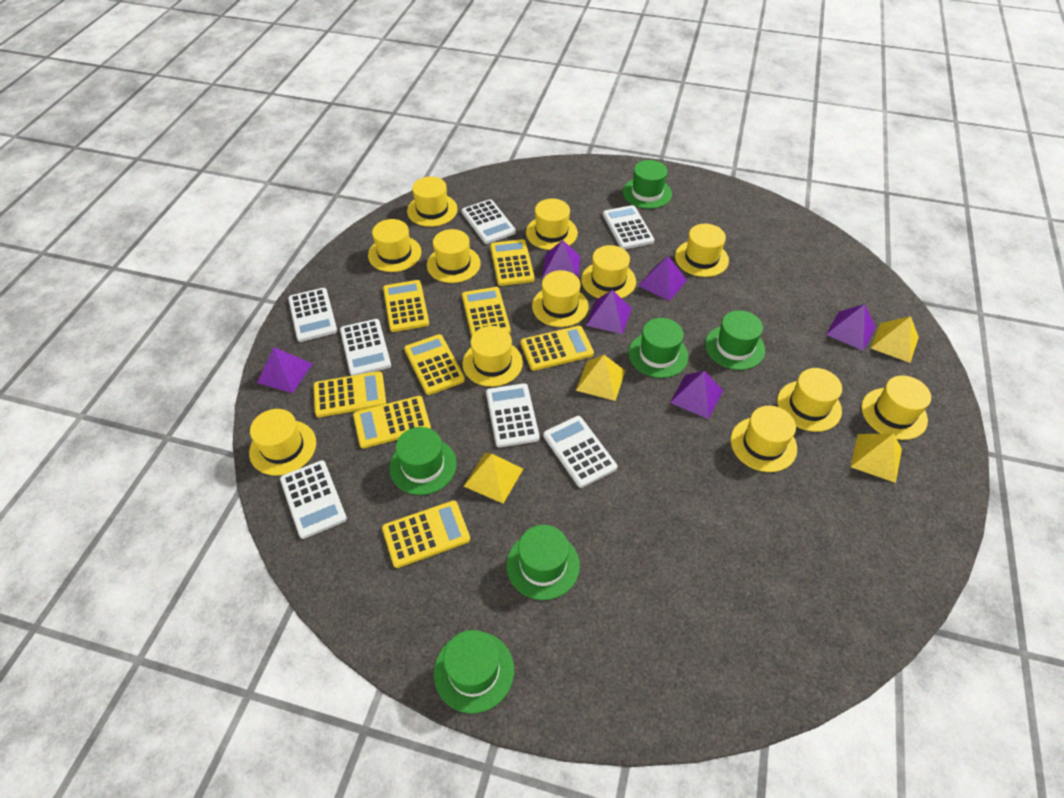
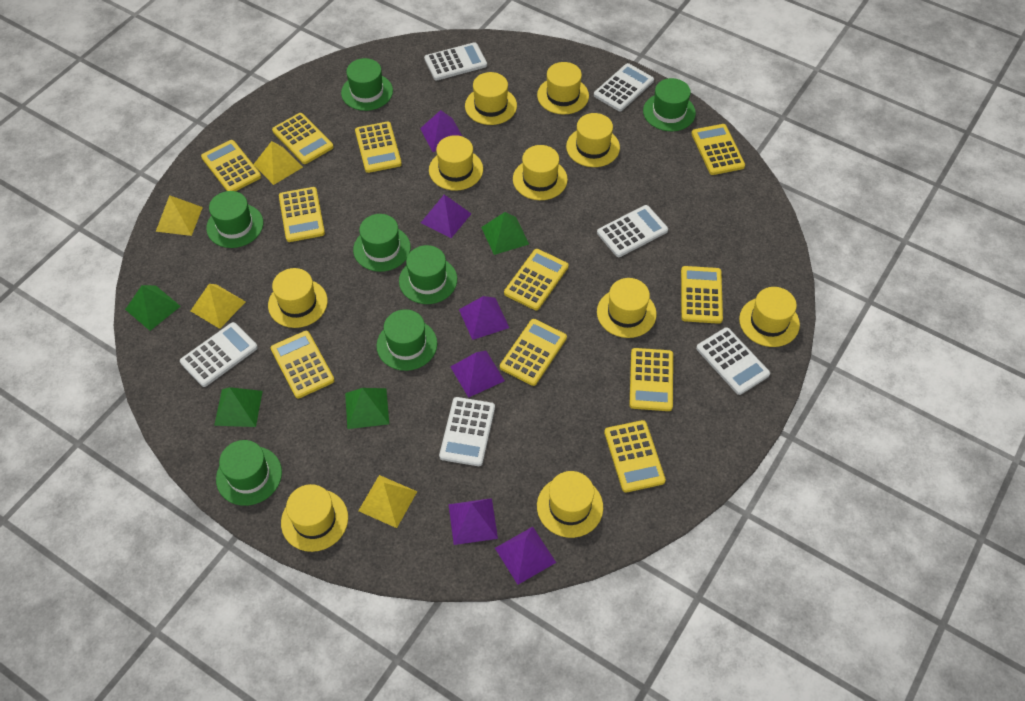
green hat: [389,427,457,495] [434,630,514,714] [507,525,580,600] [623,160,672,209] [629,318,689,378] [705,310,765,370] = 6 -> [206,191,263,248] [216,440,282,506] [341,58,393,111] [353,214,411,272] [376,309,437,371] [399,245,457,304] [643,78,696,131] = 7
green pyramid: none = 0 -> [125,285,181,331] [214,387,263,427] [345,388,389,429] [481,212,529,255] = 4
white calculator: [280,460,347,539] [288,288,337,342] [340,319,391,376] [461,199,516,244] [486,383,540,448] [543,416,617,488] [603,205,654,249] = 7 -> [180,322,258,387] [424,42,487,81] [439,397,495,466] [594,63,654,111] [597,205,668,257] [696,327,770,395] = 6
yellow calculator: [313,371,386,417] [353,396,431,449] [382,500,470,568] [383,280,429,332] [404,334,465,395] [462,287,511,337] [490,239,535,286] [521,326,594,371] = 8 -> [201,140,261,191] [271,331,335,399] [272,113,334,164] [279,187,325,242] [355,122,402,173] [500,319,567,386] [504,249,569,310] [604,420,666,493] [629,348,673,411] [681,266,723,324] [691,124,745,175] = 11
yellow hat: [249,409,316,476] [368,219,421,272] [407,177,458,227] [427,229,481,283] [463,326,523,387] [526,199,578,250] [532,270,589,327] [581,245,636,298] [675,224,729,277] [731,406,797,472] [777,368,842,432] [861,375,931,440] = 12 -> [268,268,328,328] [281,484,348,552] [429,135,483,191] [465,72,517,125] [513,145,568,200] [537,62,589,115] [537,471,603,538] [566,113,620,167] [597,278,657,338] [739,287,800,347] = 10

